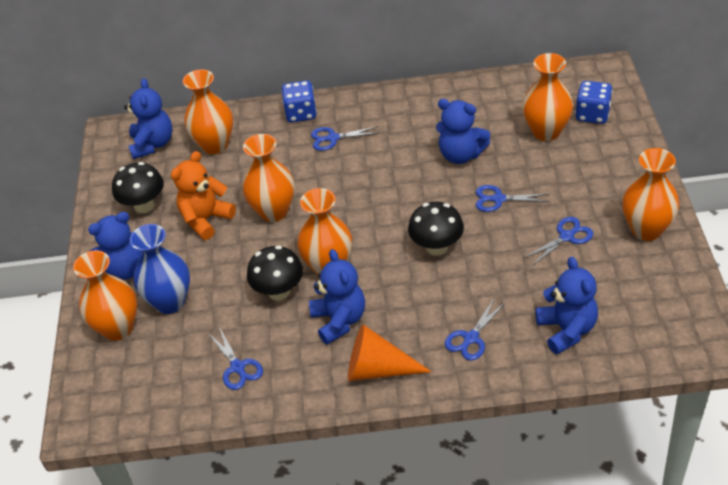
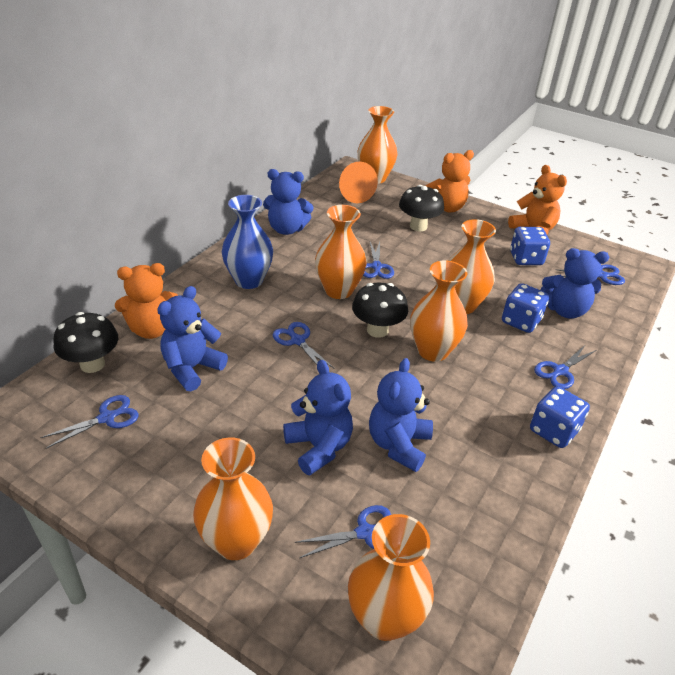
blue dice: [281,80,317,123] [575,81,612,124] = 2 -> [502,283,549,333] [510,227,550,265] [530,386,590,448] = 3
blue scissors: [208,327,263,390] [311,126,378,151] [445,298,506,361] [476,185,550,212] [524,217,593,266] = 5 -> [40,395,139,449] [273,322,335,369] [295,505,391,558] [363,242,394,279] [534,344,597,389] [555,265,625,285] = 6
orange teddy bear: [171,151,236,240] = 1 -> [115,263,179,339] [426,150,474,213] [508,165,567,234] = 3

